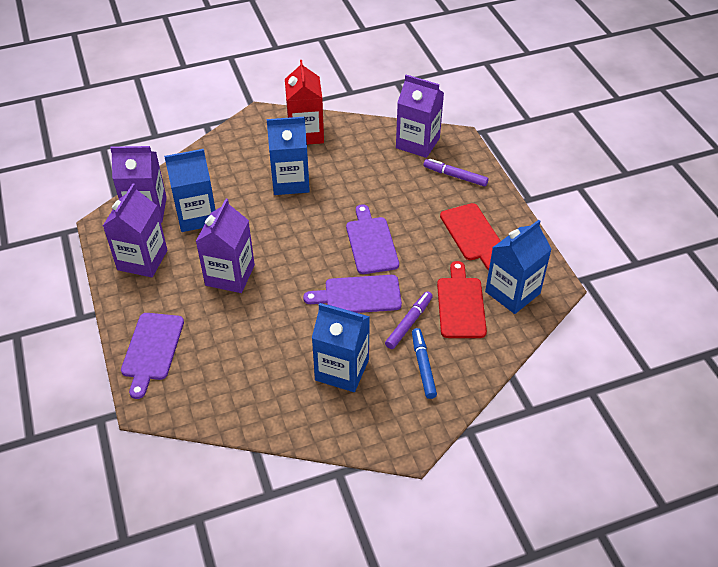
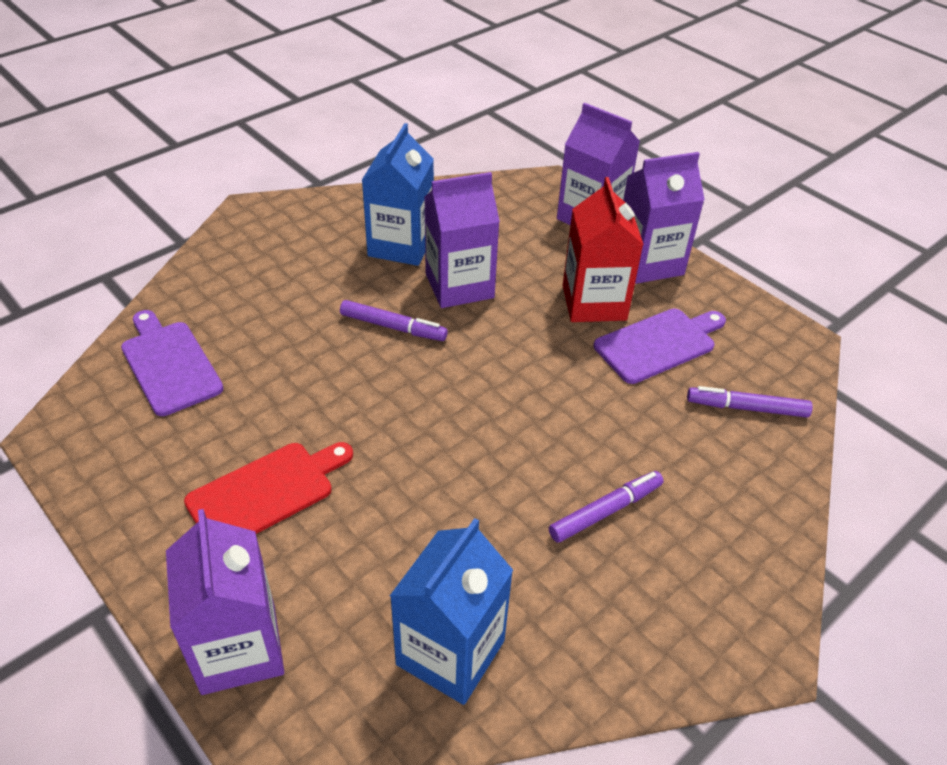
blue carton: [164,149,216,232] [267,116,310,195] [312,303,370,392] [485,220,552,314] = 4 -> [362,123,434,266] [390,518,513,705] = 2
blue marker: [412,328,437,399] = 1 -> none = 0
purple cutting board: [121,313,184,399] [303,275,402,313] [346,204,399,274] = 3 -> [121,310,224,416] [594,309,726,384] = 2
purple marker: [385,291,433,349] [424,158,489,187] = 2 -> [340,300,448,341] [549,471,664,543] [687,386,813,418] = 3
red cutting board: [437,261,487,338] [440,203,500,271] = 2 -> [184,442,353,534] = 1

